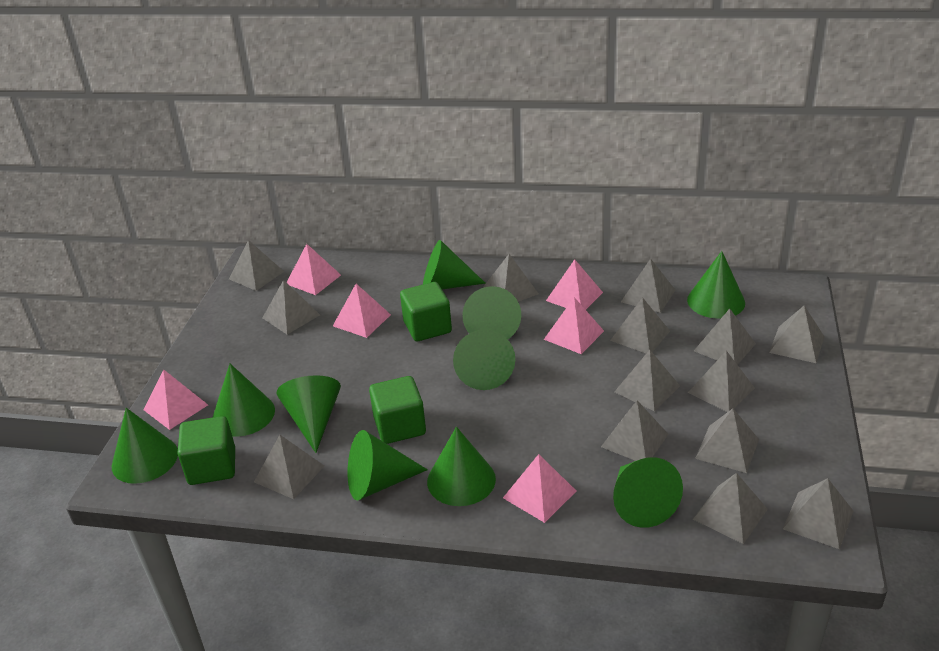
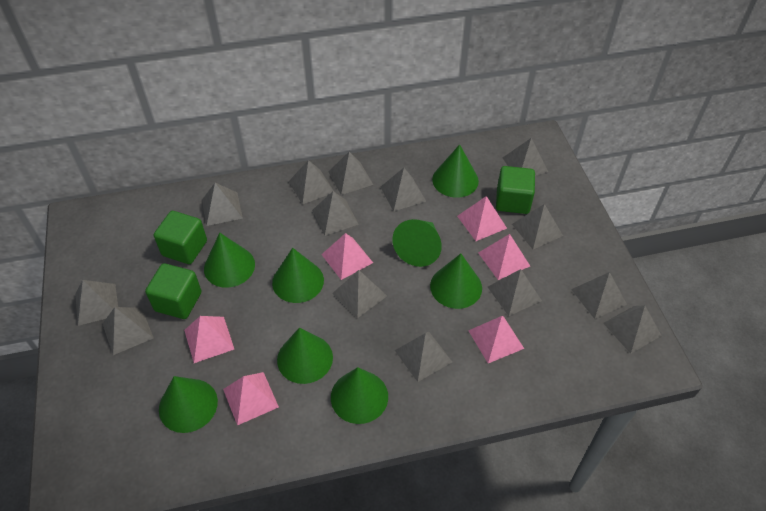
green cone: [112,408,178,484] [213,364,275,437] [276,375,341,453] [347,430,428,501] [423,240,486,289] [427,427,496,506] [453,330,515,390] [462,286,521,339] [613,457,683,528] [687,251,745,319] = 10 -> [159,376,218,433] [204,233,255,288] [272,248,324,303] [277,327,333,384] [331,367,388,424] [392,219,442,267] [430,254,482,309] [432,144,479,198] = 8

